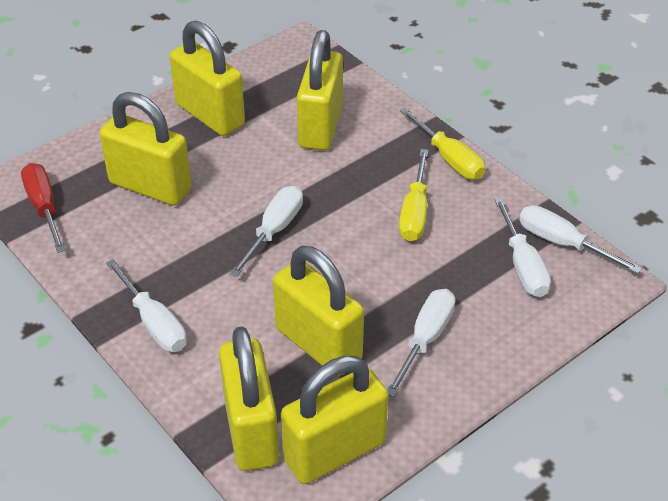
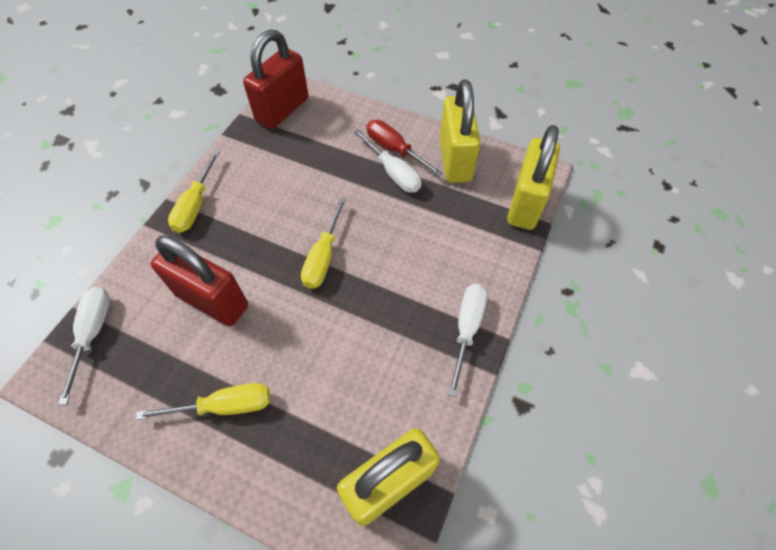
red padlock: none = 0 -> [151,236,248,326] [243,29,308,129] = 2
white screwdriver: [106,259,187,352] [230,186,303,277] [387,289,455,397] [494,197,551,297] [519,205,642,274] = 5 -> [58,287,110,405] [354,129,421,193] [448,284,487,397] = 3
yellow padlock: [100,92,192,206] [170,20,245,136] [219,326,279,471] [273,246,364,376] [281,356,389,484] [297,30,343,151] = 6 -> [337,428,440,526] [439,79,481,183] [507,125,560,230] = 3
yellow screwdriver: [399,149,428,242] [400,107,485,180] = 2 -> [136,383,270,420] [168,150,220,233] [301,197,347,289] = 3

